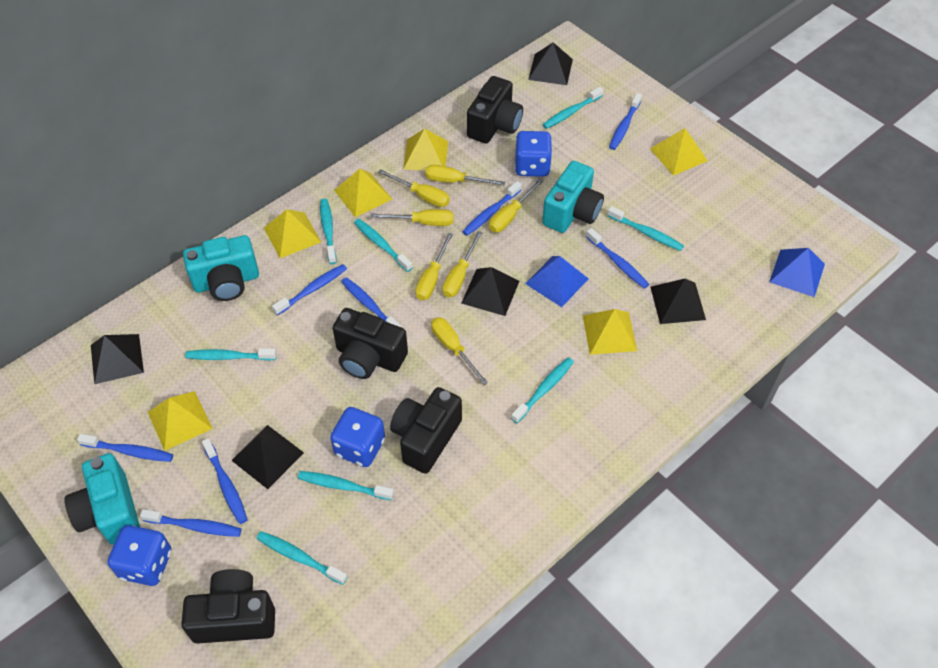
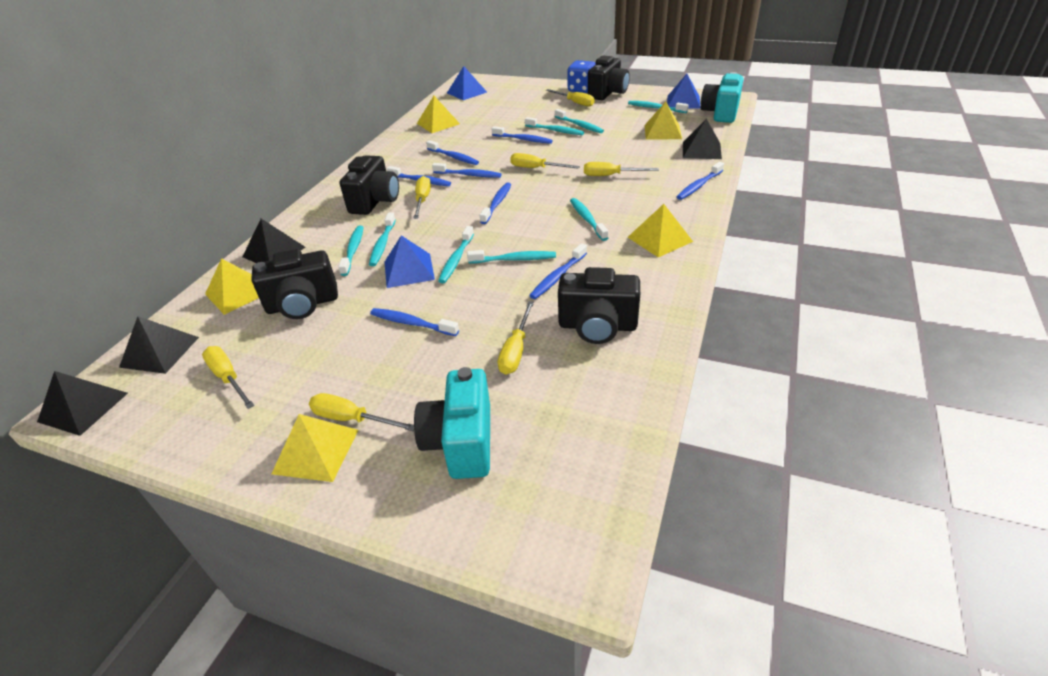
black pyramid: [91,334,144,384] [231,425,304,489] [461,267,519,316] [528,42,573,85] [650,278,706,324] = 5 -> [37,371,128,436] [119,316,199,374] [242,219,306,263] [683,119,722,159] = 4
blue dice: [108,525,172,586] [330,407,385,467] [514,131,552,177] = 3 -> [567,60,596,93] = 1
blue pyramid: [525,256,589,307] [769,248,825,297] = 2 -> [384,235,435,288] [447,66,487,100] [667,74,701,109] = 3
turquoise camera: [64,453,140,545] [183,235,259,301] [542,161,604,233] = 3 -> [414,367,490,479] [701,72,744,123] = 2
yellow pyramid: [148,391,213,451] [264,209,321,258] [334,169,392,217] [403,129,448,171] [583,309,637,355] [650,128,708,176] = 6 -> [205,258,259,315] [272,414,358,482] [417,96,460,133] [628,204,693,257] [645,102,682,140] = 5

